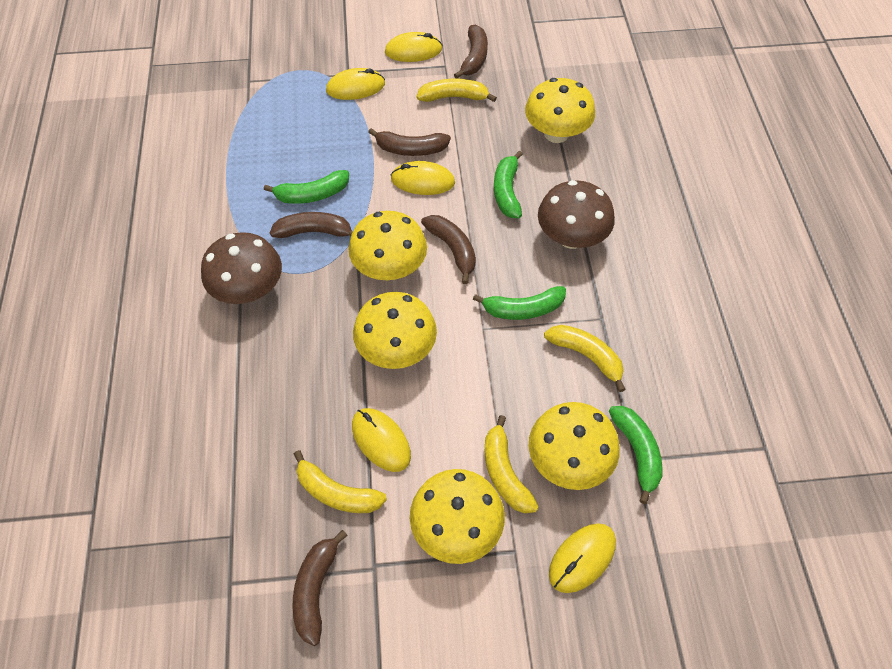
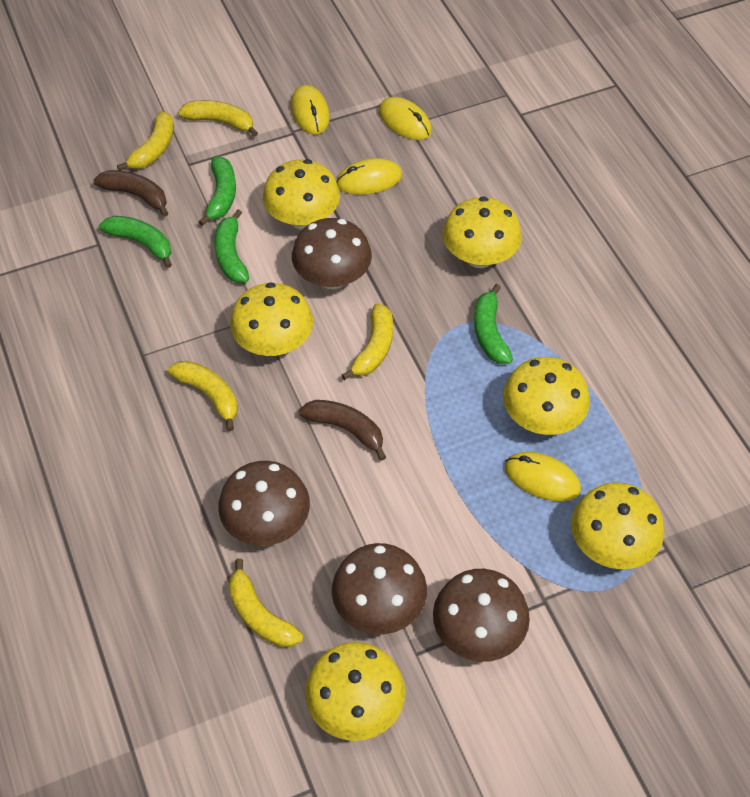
brown banana: [270,212,353,238] [293,530,348,646] [368,128,451,156] [421,215,476,284] [454,25,488,79] = 5 -> [94,170,168,217] [299,400,386,461] = 2
brown mushroom: [201,232,282,304] [538,180,615,249] = 2 -> [218,461,310,546] [292,218,372,289] [332,543,427,634] [433,569,530,662] = 4
yellow banana: [294,450,387,513] [417,79,497,102] [485,415,539,513] [544,325,626,392] = 4 -> [117,111,174,171] [168,361,238,431] [178,100,258,137] [228,558,303,647] [342,303,393,380] = 5
yellow mouse: [326,68,385,100] [352,408,411,472] [385,32,443,62] [391,161,455,195] [549,523,616,593] = 5 -> [291,85,330,134] [336,158,402,195] [379,97,432,140] [505,452,581,501] = 4
yellow mushroom: [348,211,427,280] [353,292,437,369] [410,469,505,564] [525,78,595,143] [529,402,620,490] = 5 -> [230,282,313,356] [263,159,340,229] [305,642,405,741] [443,196,522,268] [503,357,590,435] [571,482,664,569] = 6

